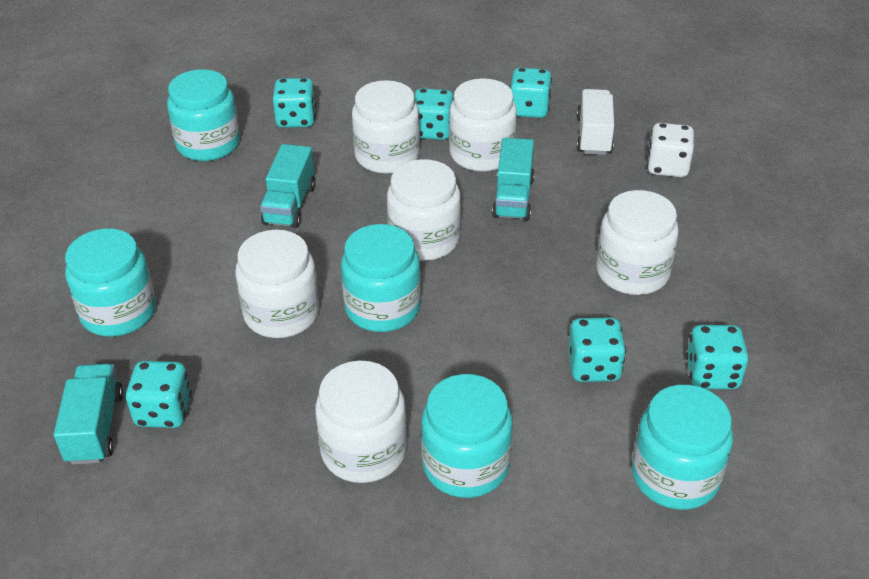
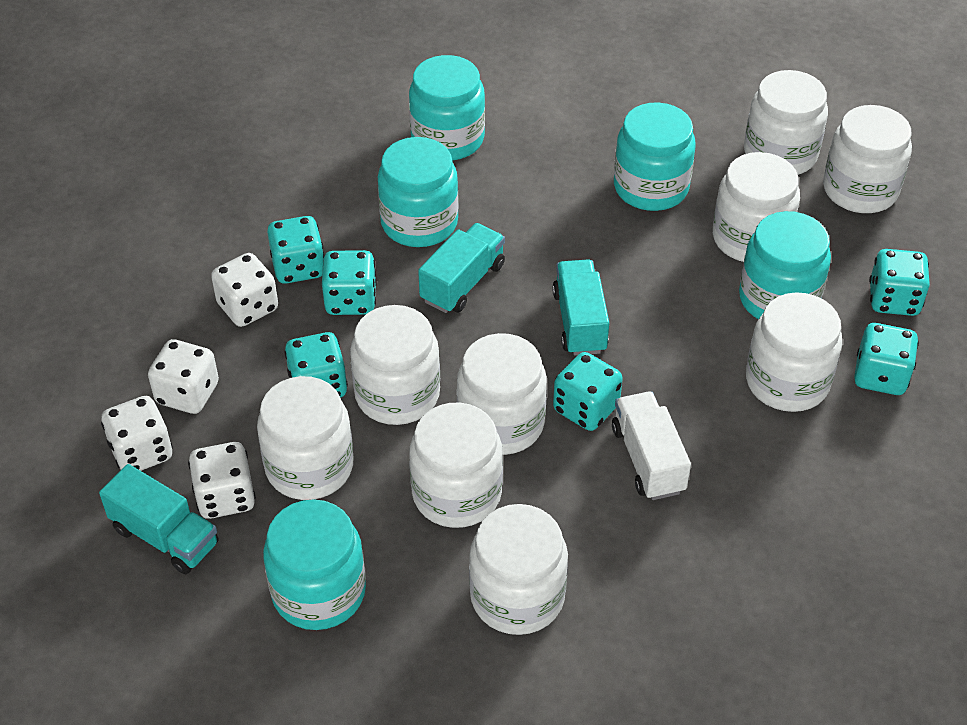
white dice: [647,123,694,177] = 1 -> [101,396,173,471] [148,339,219,414] [188,442,256,519] [211,253,278,327] = 4
white jar: [235,230,319,338] [315,360,407,483] [352,80,420,174] [387,159,461,261] [449,78,517,172] [596,190,679,295] = 6 -> [257,376,354,500] [350,305,440,425] [409,403,503,528] [457,333,547,455] [469,504,568,635] [713,152,800,262] [744,70,828,175] [746,292,842,412] [823,105,912,213] = 9

